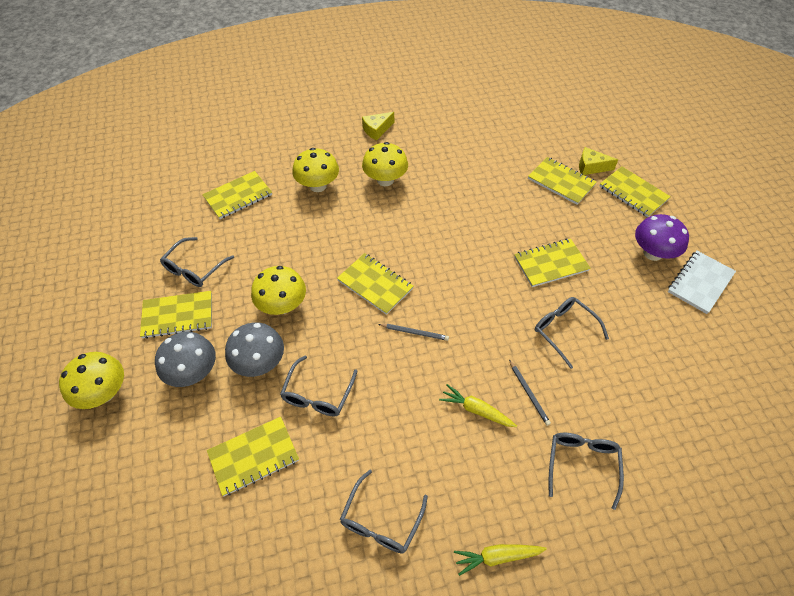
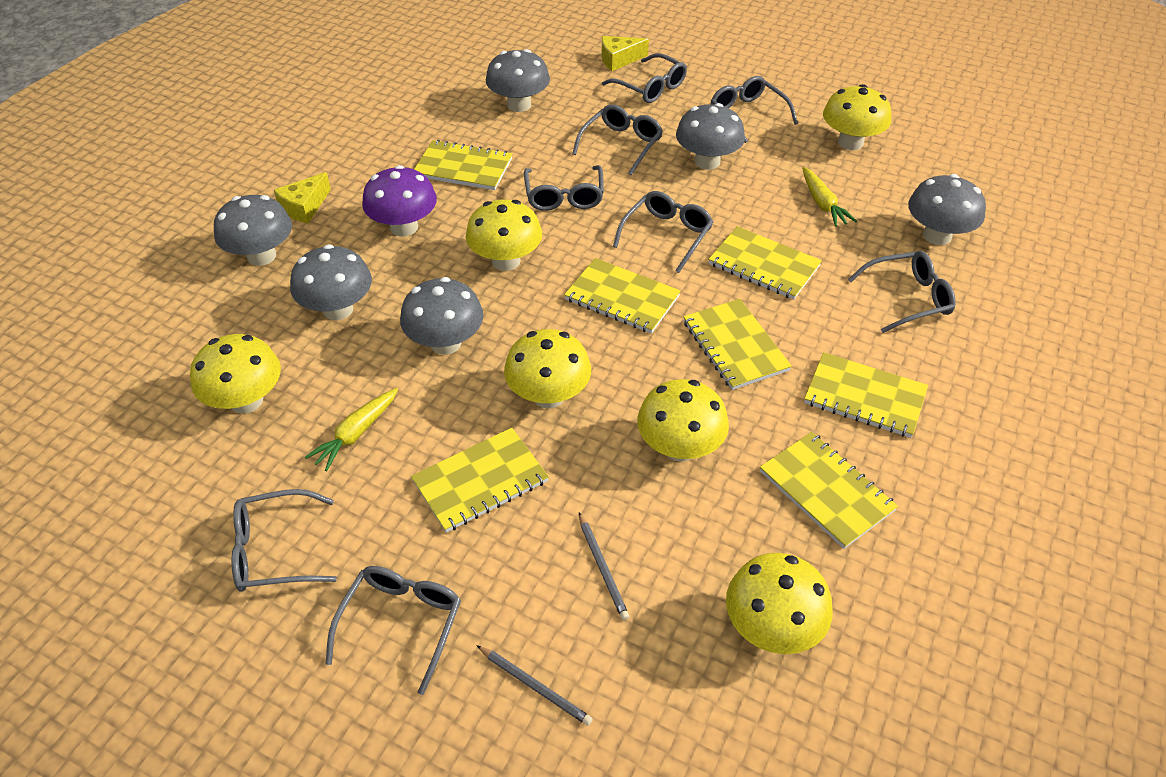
grey glasses: [160,237,234,287] [280,356,357,417] [340,470,428,554] [535,297,609,369] [549,433,624,510] = 5 -> [231,489,337,592] [326,566,461,695] [524,165,604,211] [572,104,663,175] [602,53,687,103] [613,191,713,273] [711,76,798,143] [848,251,956,333] = 8
grey mushroom: [155,332,216,387] [225,322,284,377] = 2 -> [214,195,292,266] [290,244,372,320] [400,277,484,355] [486,49,550,112] [676,103,745,170] [908,174,986,245] = 6
white notebook: [668,251,736,314] = 1 -> none = 0
yellow mushroom: [59,352,124,409] [251,266,306,315] [292,148,339,192] [362,142,408,186] = 4 -> [190,334,281,414] [466,199,542,271] [504,329,591,409] [637,379,729,462] [726,553,833,654] [823,84,891,150] = 6

